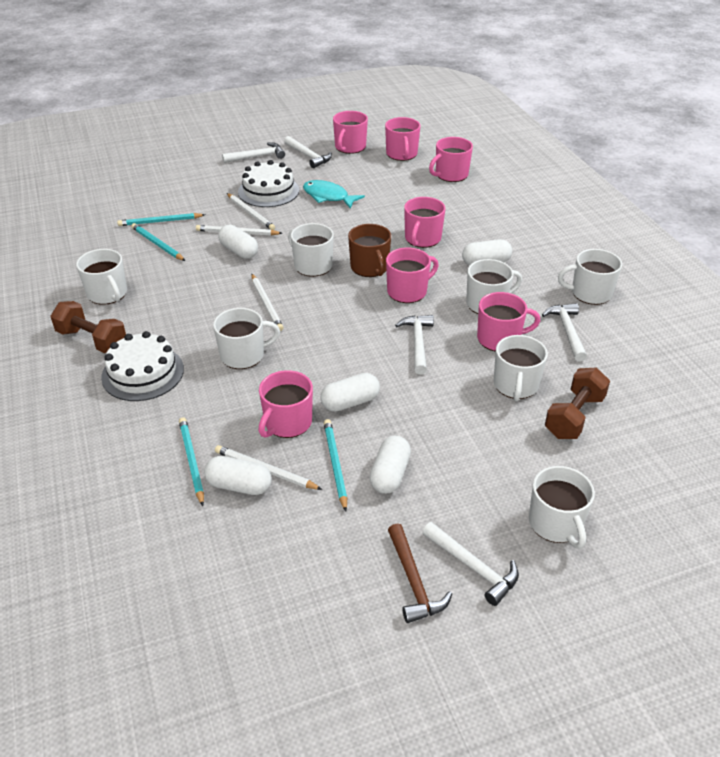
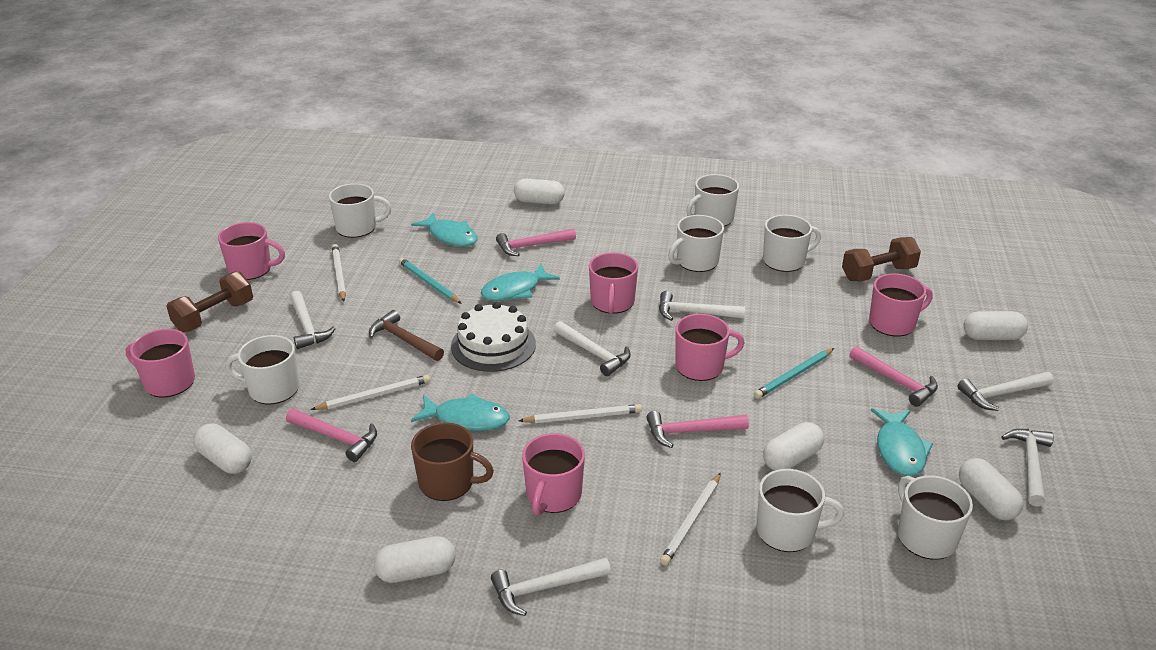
pink hammer: none = 0 -> [286,409,377,462] [496,228,576,256] [646,411,749,448] [849,346,938,407] = 4
pink mug: [258,370,313,438] [333,111,368,154] [385,117,421,161] [386,248,439,303] [404,197,445,248] [429,137,473,182] [477,292,541,352] = 7 -> [126,329,195,397] [218,222,285,280] [522,433,585,515] [589,253,638,314] [675,314,745,381] [869,273,933,337] = 6
turquoise fish: [303,180,365,209] = 1 -> [411,212,478,247] [411,394,510,431] [481,264,560,301] [871,408,933,476] = 4
turquoise pencil: [117,213,205,226] [131,223,185,261] [179,417,204,506] [324,419,347,512] = 4 -> [398,257,462,304] [754,348,834,399] = 2
white cake: [101,331,184,401] [238,160,299,207] = 2 -> [451,302,536,372] = 1
white capsule: [204,456,272,495] [218,225,258,259] [320,373,380,412] [369,436,411,494] [462,239,512,265] = 5 -> [193,423,252,474] [374,536,455,583] [514,179,565,204] [763,422,824,470] [959,458,1024,520] [964,311,1028,340] = 6
white hammer: [222,142,285,163] [284,136,332,168] [395,315,434,374] [422,522,519,606] [542,303,587,362] = 5 -> [290,291,336,349] [491,558,611,616] [553,321,631,376] [659,291,745,321] [957,372,1054,411] [1001,429,1054,507] = 6

